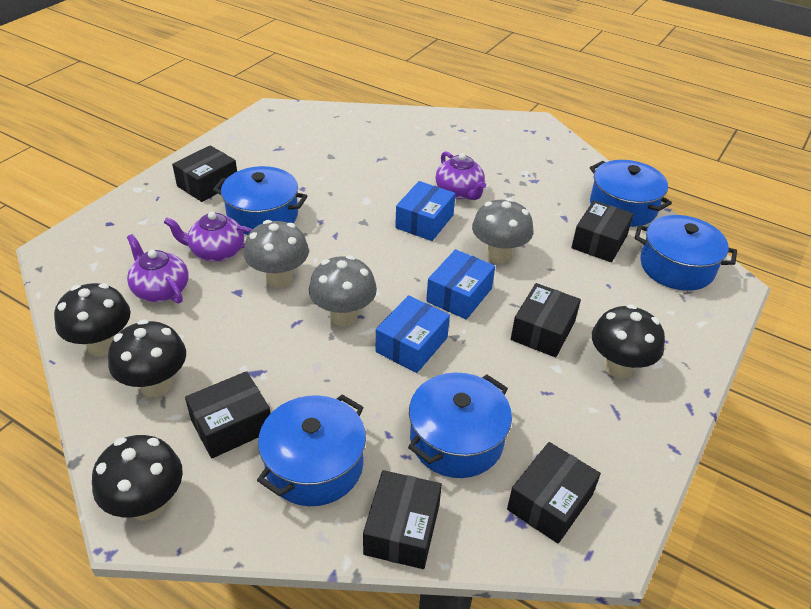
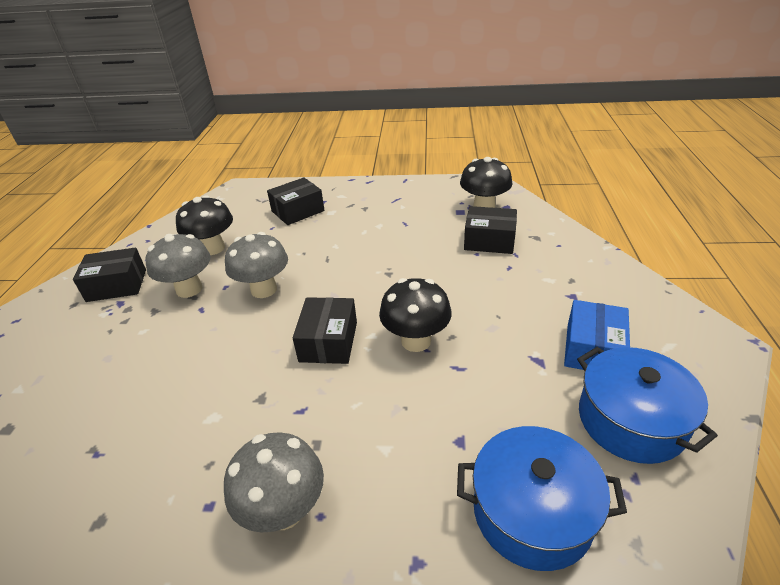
black box: [172,145,237,202] [185,371,271,458] [363,470,442,569] [507,442,601,544] [511,283,581,357] [571,200,634,262] = 6 -> [73,248,146,302] [267,177,325,225] [293,297,357,364] [464,206,517,254] = 4
black mushroom: [54,283,131,356] [92,435,183,521] [108,319,186,397] [592,304,665,379] = 4 -> [176,195,233,255] [379,278,452,352] [460,157,513,208] = 3
blue box: [376,295,450,373] [395,181,456,241] [426,249,495,320] = 3 -> [564,300,630,370] = 1
blue pot: [213,166,307,235] [257,394,366,506] [408,373,512,478] [590,160,672,227] [634,215,737,291] = 5 -> [457,426,627,571] [577,347,718,464] = 2
purple teapot: [127,234,189,304] [164,212,252,262] [436,151,486,200] = 3 -> none = 0

